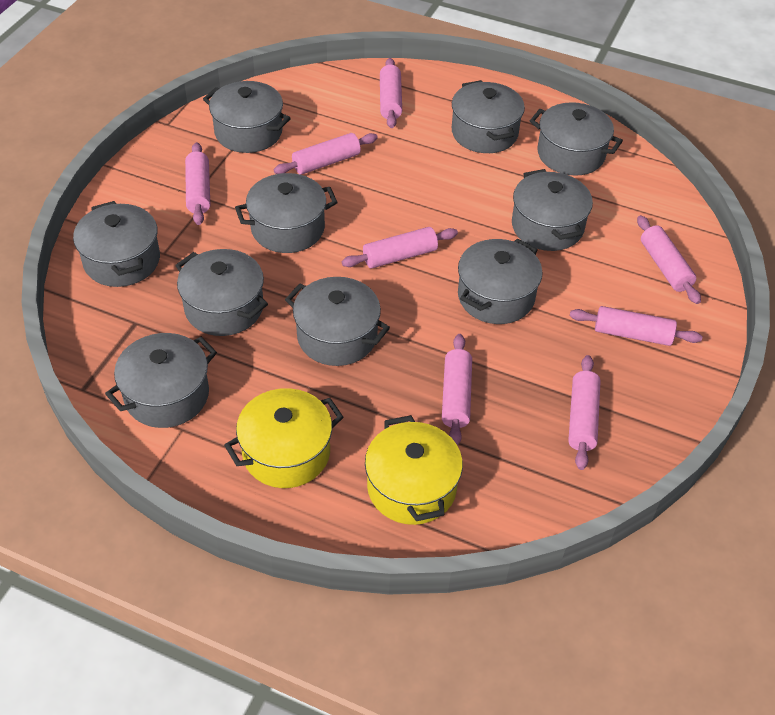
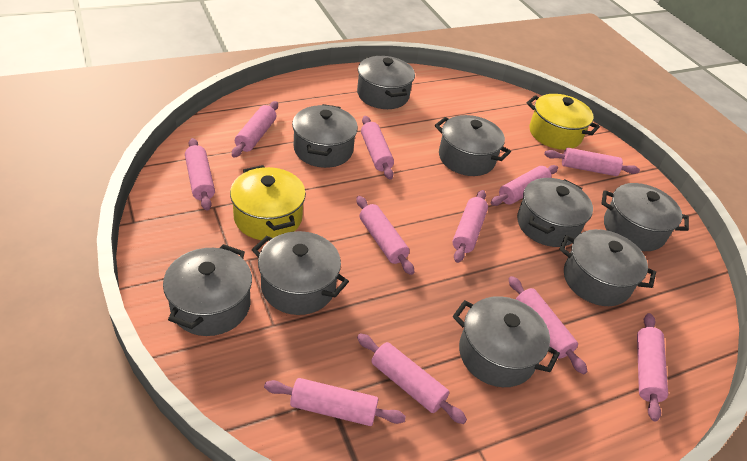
grey pot: [73,201,160,287] [105,333,217,428] [175,249,268,336] [203,81,291,153] [235,173,338,253] [285,277,390,366] [452,80,525,153] [458,239,543,324] [512,169,593,251] [530,102,623,176] = 10 -> [163,244,252,336] [252,231,349,315] [292,104,358,168] [357,55,415,109] [435,115,511,176] [453,296,560,387] [517,178,593,247] [559,229,656,306] [601,183,689,251] = 9
pink rolling pin: [185,142,210,225] [274,133,378,174] [342,227,458,268] [380,58,402,128] [442,334,472,446] [568,355,601,470] [570,306,703,346] [637,215,701,304] = 8 -> [185,138,215,211] [232,101,278,158] [264,378,406,426] [356,196,414,275] [357,333,467,424] [361,116,394,180] [452,190,488,263] [490,165,558,206] [509,276,588,375] [544,148,640,176] [637,313,668,421] = 11

